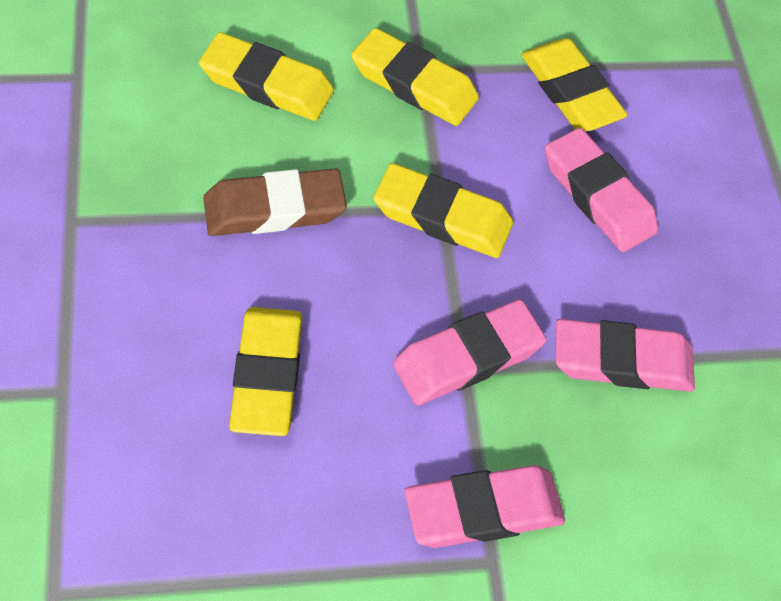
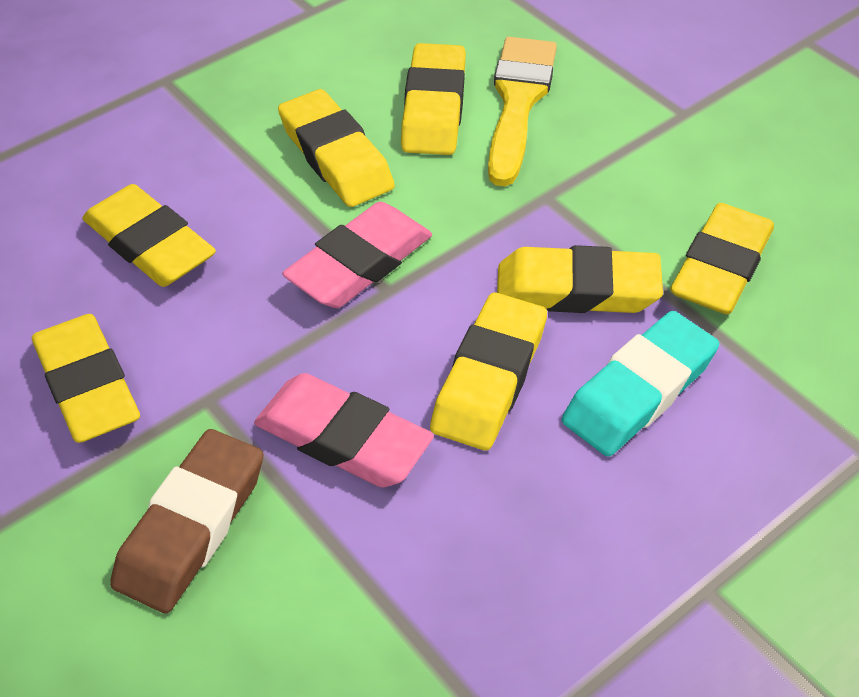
pink eraser: [393,300,547,405] [405,465,565,548] [545,128,658,252] [556,319,695,392] = 4 -> [254,373,434,487] [282,202,432,308] = 2
turquoise eraser: none = 0 -> [562,311,719,457] = 1
yellow brush: none = 0 -> [488,37,557,186] = 1
yellow eraser: [199,32,334,121] [229,307,302,436] [351,28,479,126] [373,163,513,258] [521,38,628,131] = 5 -> [32,314,140,443] [83,184,216,287] [278,89,395,207] [401,43,466,155] [430,292,547,451] [497,245,663,313] [670,203,774,314] = 7

